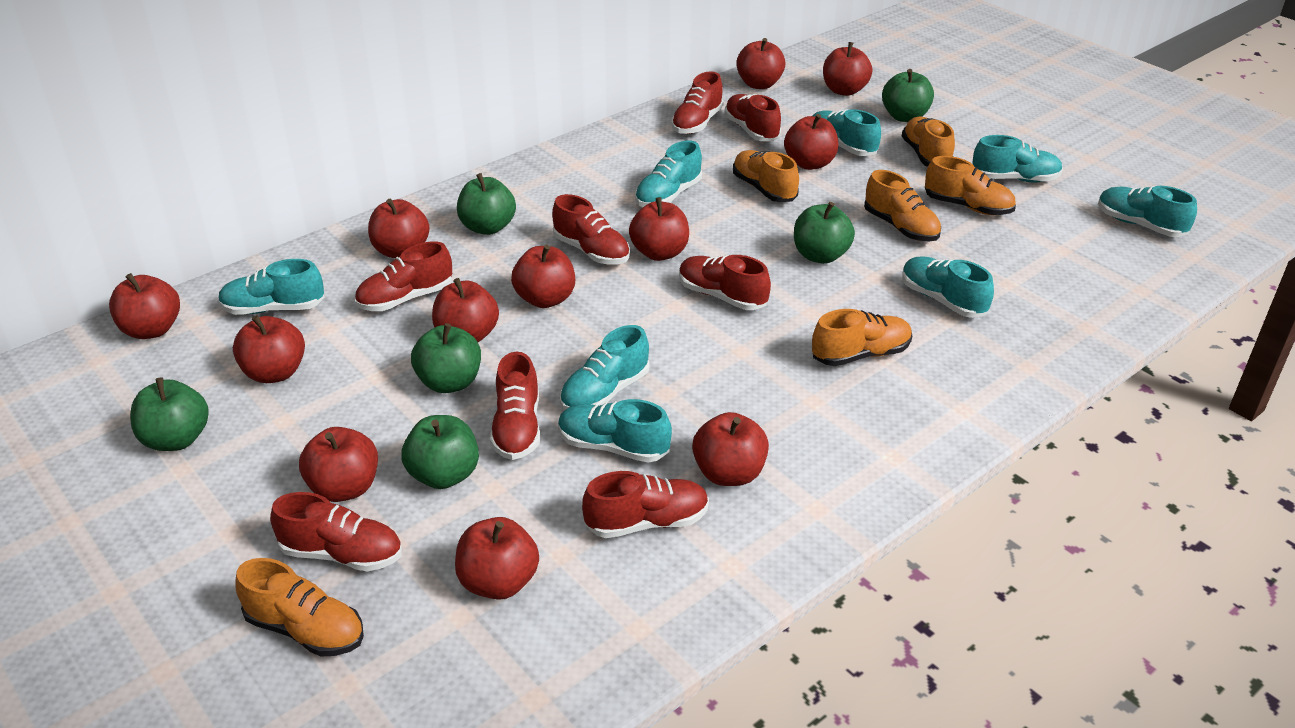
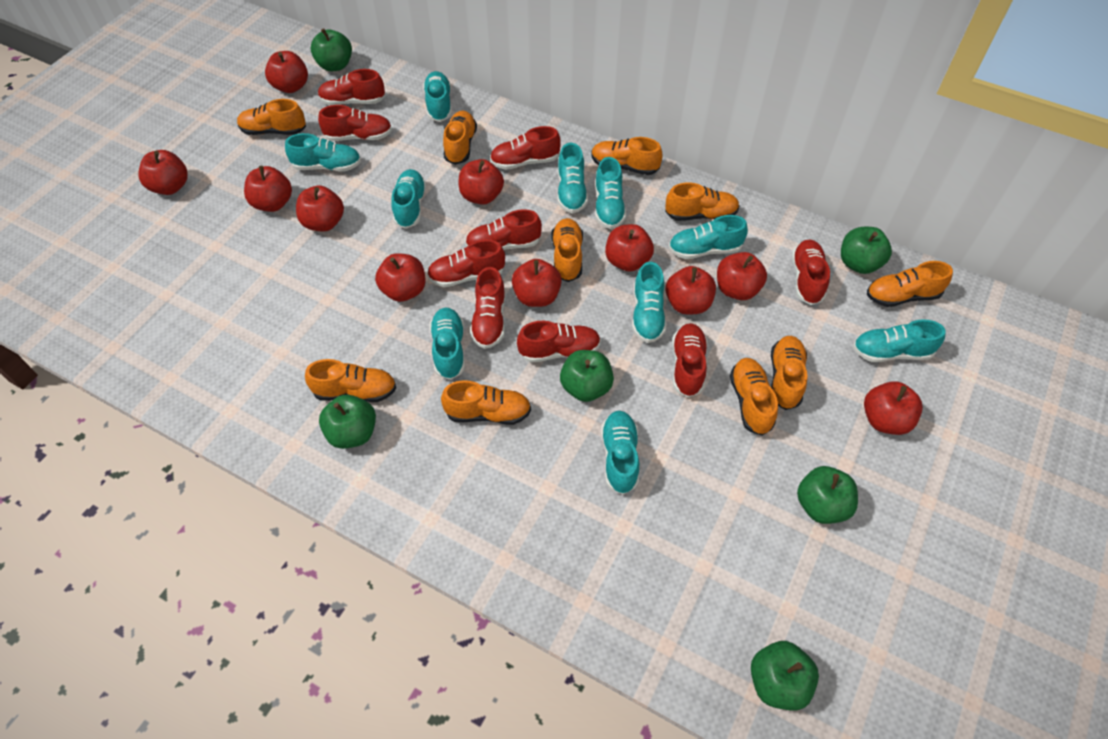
orange shoe: [235,558,364,656] [733,150,799,202] [812,309,912,366] [864,170,941,242] [902,117,955,167] [925,156,1016,215] = 6 -> [237,99,306,135] [305,359,396,402] [441,380,531,425] [443,111,477,165] [551,218,583,282] [591,137,662,175] [665,182,740,221] [730,358,778,436] [771,336,807,410] [867,261,953,307] = 10
red apple: [109,273,180,339] [233,315,305,383] [299,427,378,502] [368,199,430,258] [432,278,499,342] [455,517,539,600] [511,245,575,308] [629,197,689,261] [692,412,769,486] [736,38,786,89] [784,114,838,170] [823,42,872,96] = 12 -> [138,150,188,195] [244,166,292,212] [265,51,308,93] [296,185,344,232] [375,253,425,302] [459,159,504,205] [512,259,562,307] [605,224,654,272] [666,266,716,314] [717,252,767,300] [864,381,923,435] = 11
red shoe: [270,492,402,571] [355,241,452,311] [490,352,540,460] [552,194,630,264] [582,471,709,538] [671,71,724,134] [679,255,771,310] [724,94,781,141] = 8 -> [318,69,385,105] [318,105,392,141] [427,240,505,287] [465,209,542,250] [470,267,505,349] [490,126,561,170] [517,321,601,363] [672,323,707,398] [792,240,830,305] = 9
turquoise shoe: [218,259,325,315] [558,399,672,463] [560,325,649,410] [635,141,702,207] [812,109,881,156] [902,257,994,318] [972,135,1063,183] [1098,186,1197,237] = 8 -> [285,133,361,171] [391,169,426,229] [423,71,452,122] [430,308,465,380] [557,143,588,213] [595,157,626,229] [601,411,639,495] [632,262,666,343] [669,215,748,259] [853,319,946,362] = 10

